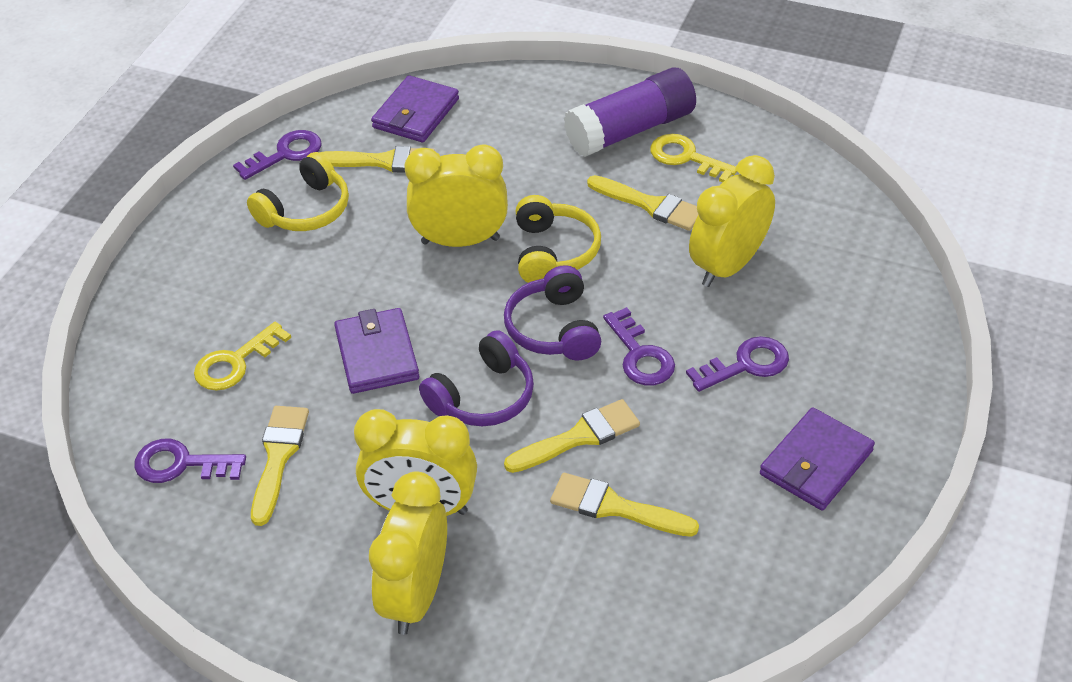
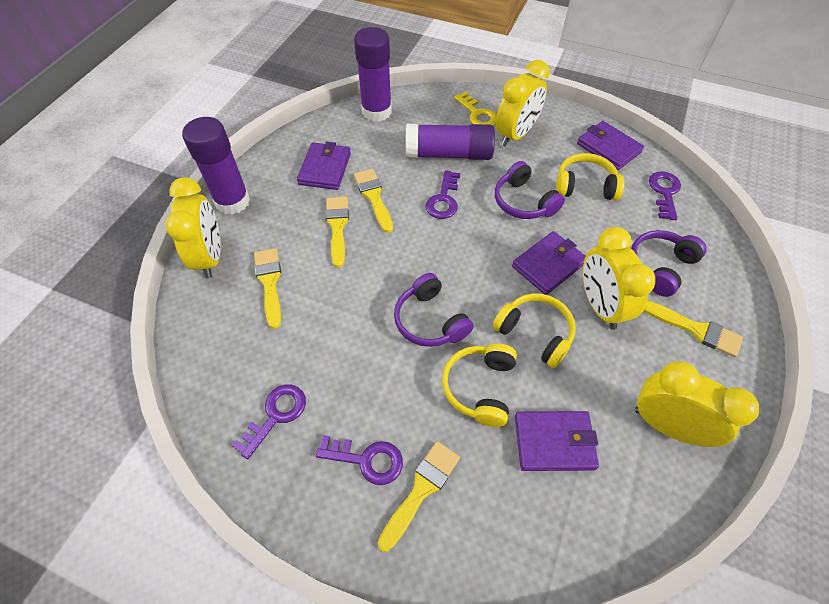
purple glue stick: [564,67,696,157] = 1 -> [182,117,250,215] [354,27,392,122] [406,124,495,160] = 3
purple headphones: [419,330,534,426] [504,265,601,361] = 2 -> [394,273,474,347] [495,161,565,219] [631,230,707,297] = 3
purple wallet: [334,308,419,394] [371,75,459,142] [760,407,875,510] = 3 -> [297,142,351,190] [512,231,585,295] [515,411,599,471] [577,121,644,170] = 4
yellow headphones: [247,152,349,231] [516,195,601,283] = 2 -> [442,343,517,427] [493,293,576,368] [556,153,624,200] = 3
yellow key: [194,322,291,391] [650,134,737,182] = 2 -> [454,92,497,126] = 1

